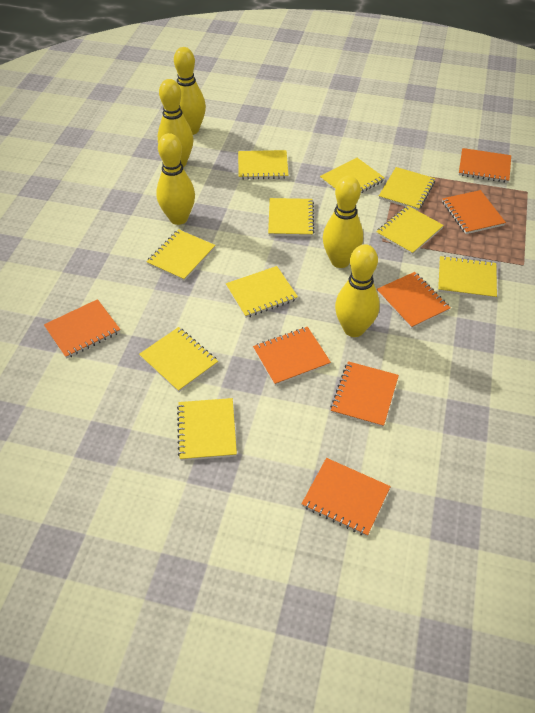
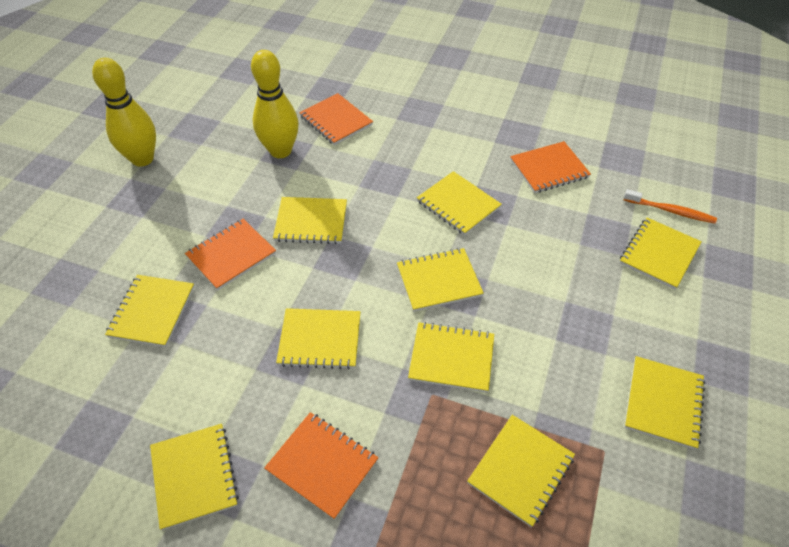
orange notebook: [44,299,121,359] [253,327,331,386] [301,458,391,536] [330,361,399,427] [377,272,451,329] [442,190,506,234] [459,148,511,183] = 7 -> [185,219,276,290] [264,412,379,520] [299,93,373,145] [510,141,591,193] = 4
orange toothbrush: none = 0 -> [624,189,717,224] = 1
yellow bowling pin: [156,133,195,225] [158,79,193,167] [174,47,206,135] [323,176,363,268] [335,244,380,337] = 5 -> [92,58,156,167] [251,50,299,158] = 2

